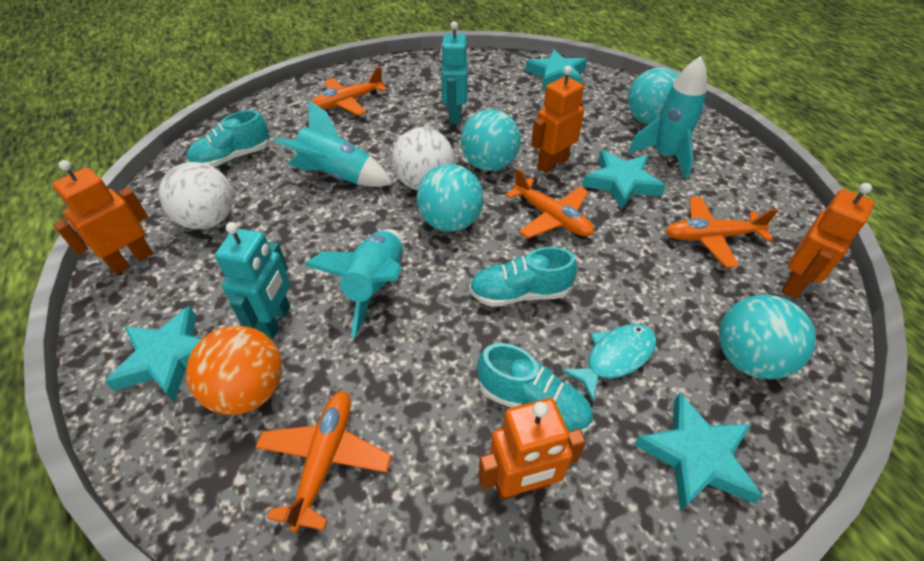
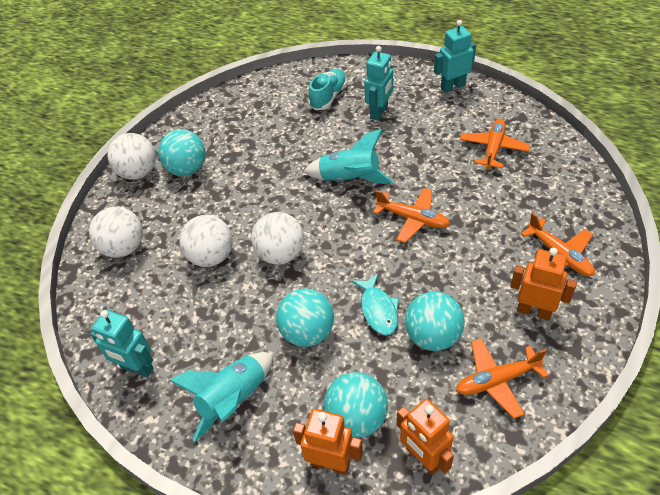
orange ball: [186,326,282,415] = 1 -> none = 0
orange robot: [52,160,153,275] [478,398,586,500] [531,66,584,173] [782,183,875,298] = 4 -> [293,409,363,475] [397,398,454,475] [510,248,577,321] = 3
turquoise robot: [215,222,291,339] [441,21,468,124] = 2 -> [90,310,154,378] [364,46,393,121] [434,20,476,93] = 3
turquoise rocket: [273,100,392,187] [304,229,403,338] [628,56,707,179] = 3 -> [169,352,273,442] [303,129,393,184] = 2
turquoise shoe: [187,110,270,167] [469,247,577,307] [477,343,593,434] = 3 -> [308,69,347,110] = 1
turquoise star: [104,306,202,402] [525,49,587,89] [583,150,666,210] [634,393,762,512] = 4 -> none = 0
white ball: [159,162,233,229] [392,127,454,190] = 2 -> [89,207,143,258] [107,133,156,180] [179,215,233,267] [251,212,304,265] = 4

